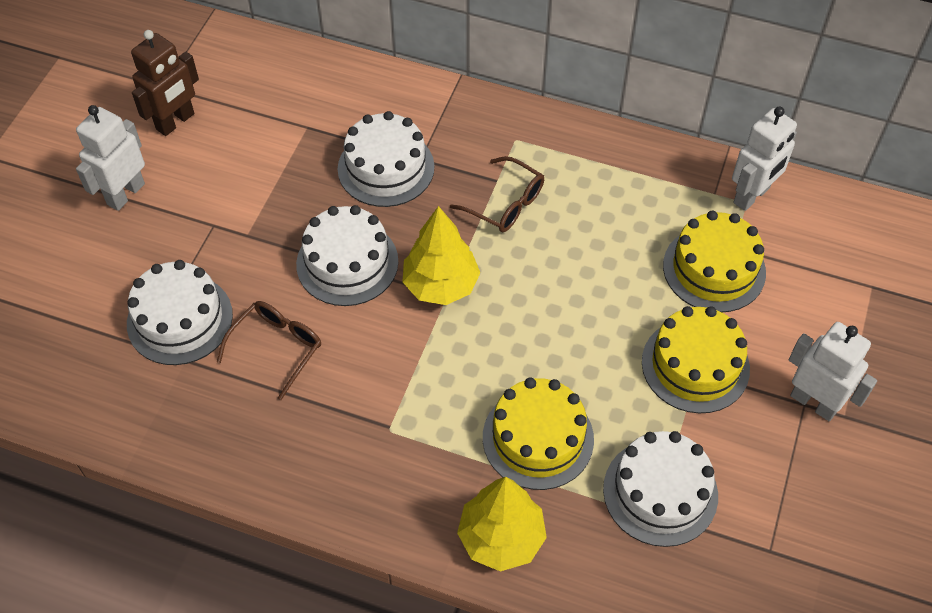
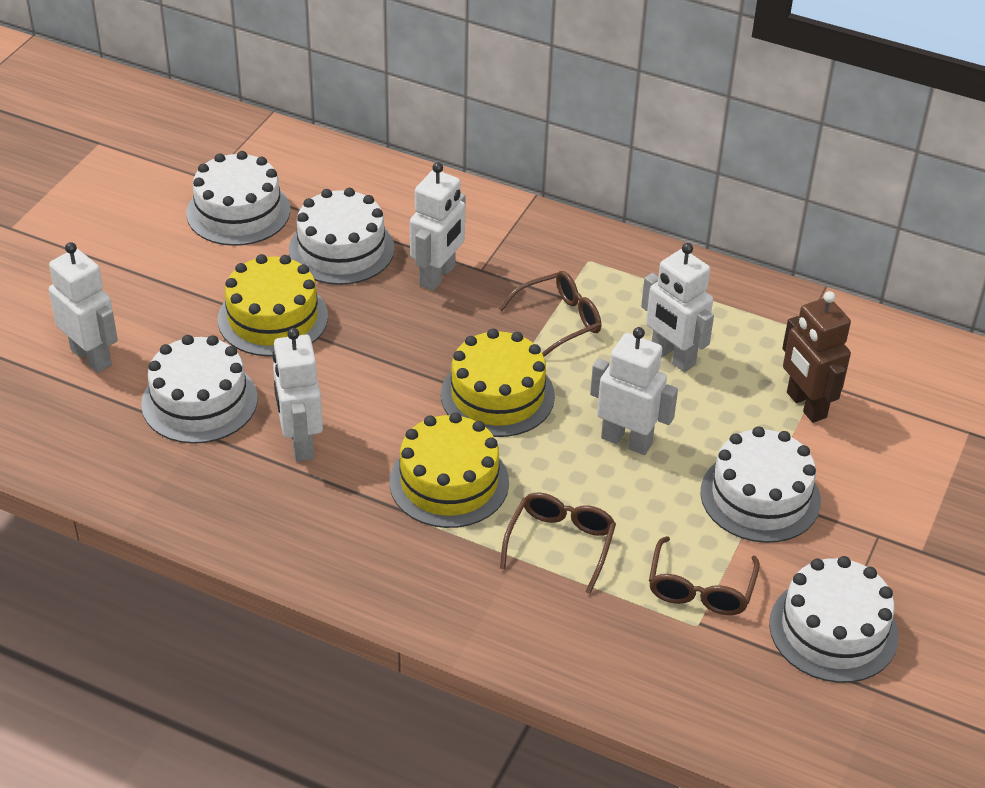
brown glasses: [217,301,321,400] [450,156,544,232] = 2 -> [499,271,601,357] [500,493,616,594] [649,536,760,615] = 3
white cake: [127,260,233,365] [296,205,398,306] [338,111,434,207] [603,431,718,547] = 4 -> [141,335,258,444] [186,151,290,246] [289,188,395,285] [700,426,821,543] [769,556,898,683] = 5
white robot: [76,105,145,211] [732,107,797,211] [789,322,877,421] = 3 -> [49,242,118,373] [272,328,323,462] [410,162,466,291] [590,327,678,455] [641,243,714,372] = 5
yellow tree: [402,206,480,305] [457,477,547,571] = 2 -> none = 0

